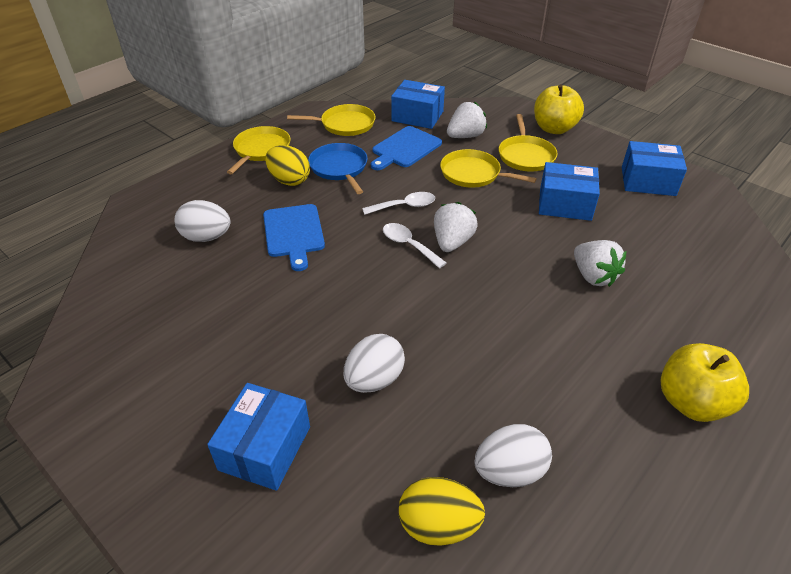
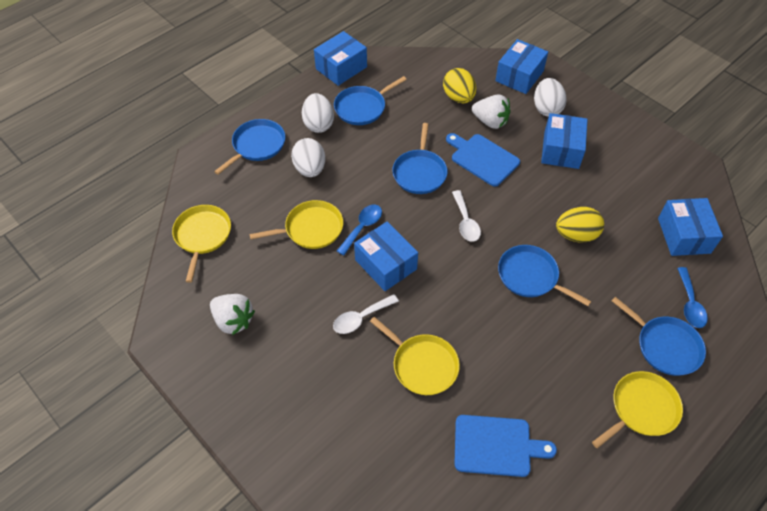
blue box: [207,383,310,491] [391,80,445,129] [539,162,600,221] [622,141,687,196] = 4 -> [314,31,367,86] [354,222,418,291] [495,39,548,94] [541,113,588,169] [658,198,723,256] = 5
blue pan: [308,143,368,194] = 1 -> [214,119,285,175] [334,76,407,125] [392,123,448,194] [498,245,591,306] [612,297,706,376] = 5
blue spoon: none = 0 -> [337,205,382,255] [677,267,708,328] = 2
white strawberry: [434,202,478,252] [447,102,487,138] [574,240,626,287] = 3 -> [210,294,255,335] [472,94,511,129] = 2
yellow apple: [534,84,584,134] [660,343,749,422] = 2 -> none = 0

